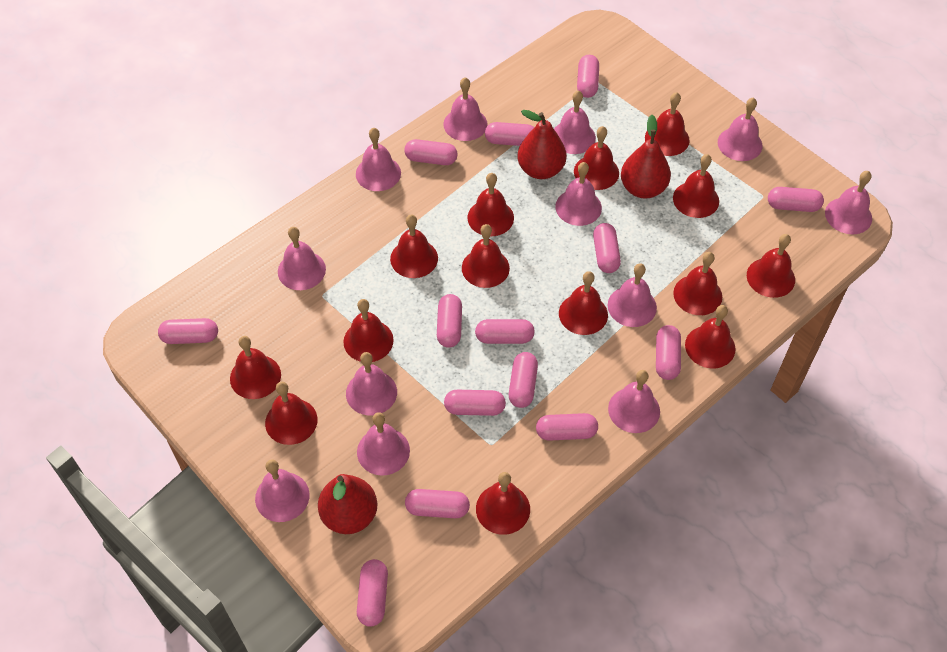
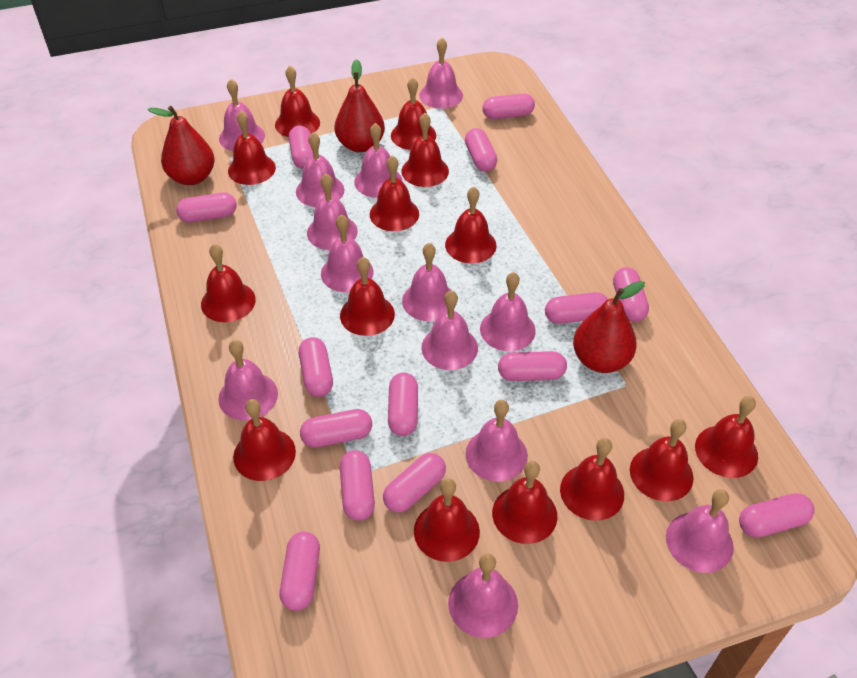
pink bell: [255,459,310,522] [278,227,326,290] [346,352,397,415] [356,128,401,191] [357,412,410,476] [443,77,488,141] [554,90,596,154] [555,162,602,226] [608,263,657,327] [608,370,660,433] [718,97,762,161] [825,171,872,234] = 12 -> [218,340,278,420] [219,79,265,151] [296,132,344,207] [307,174,358,250] [321,214,374,292] [354,123,402,198] [402,243,451,321] [419,38,463,109] [421,290,478,370] [448,554,518,638] [466,400,528,482] [480,272,536,351] [666,489,734,573] = 13

